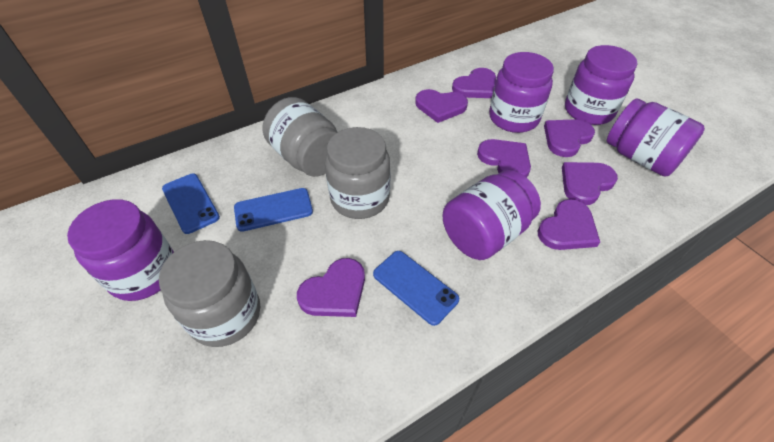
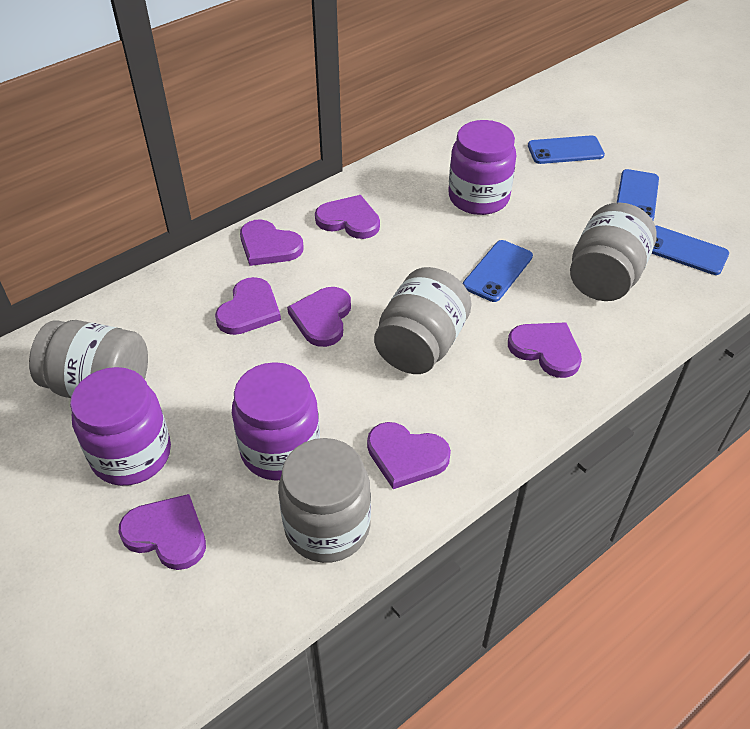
blue phone: [162,174,220,234] [234,188,313,232] [373,251,459,326] = 3 -> [463,240,533,302] [528,135,605,164] [617,169,659,220] [652,225,729,275] = 4
grey jar: [159,240,260,347] [262,97,337,177] [325,127,390,219] = 3 -> [29,320,148,398] [278,438,371,563] [374,267,472,374] [570,202,657,301] = 4
purple jar: [67,199,174,301] [443,170,541,260] [489,52,554,133] [565,45,637,125] [607,99,705,177] = 5 -> [70,367,171,486] [232,362,320,481] [448,120,517,215] = 3

